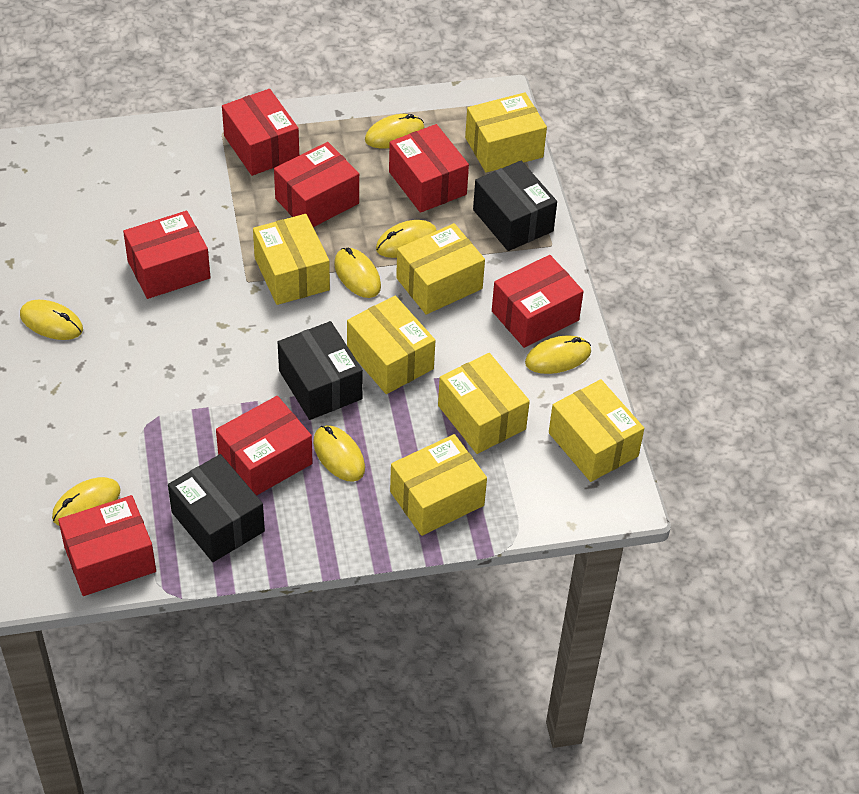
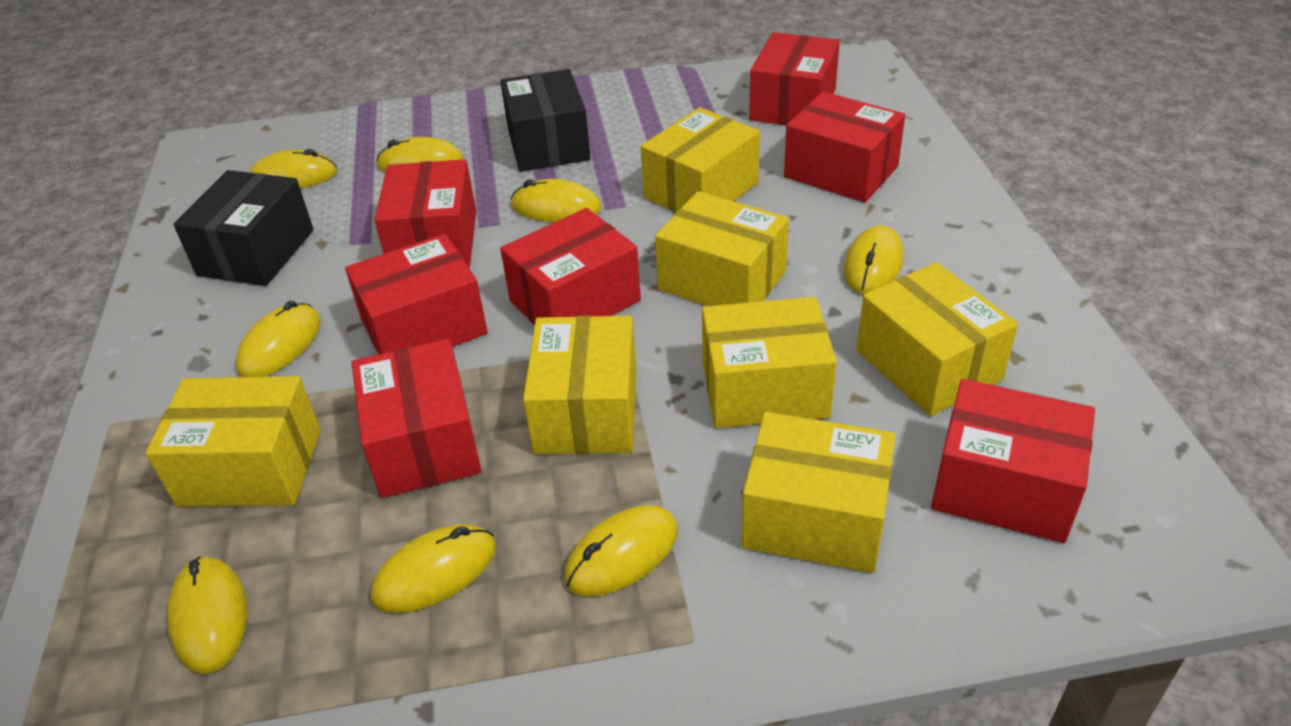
black box: [168,454,265,562] [278,321,363,420] [473,161,557,251] = 3 -> [173,170,314,286] [500,69,591,172] = 2
yellow mouse: [20,300,83,340] [52,477,120,526] [313,425,365,482] [334,248,381,298] [365,114,425,148] [376,220,437,258] [525,335,591,374] = 7 -> [167,557,247,674] [235,301,321,377] [250,149,338,188] [371,524,496,613] [376,137,464,173] [511,179,601,222] [564,505,678,597] [844,225,904,294] = 8

